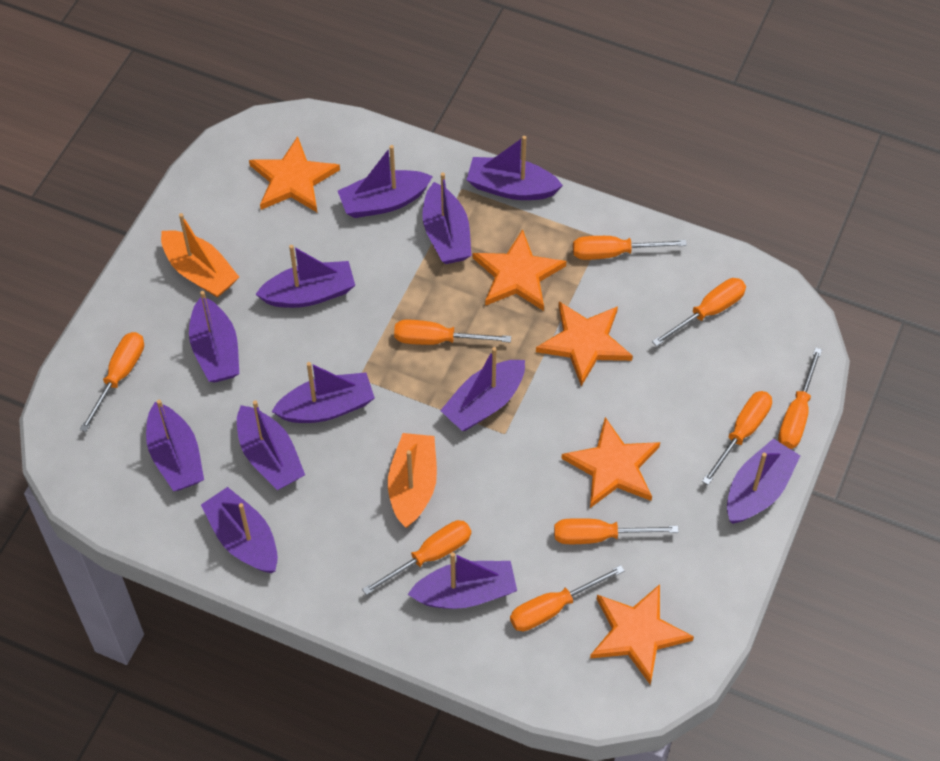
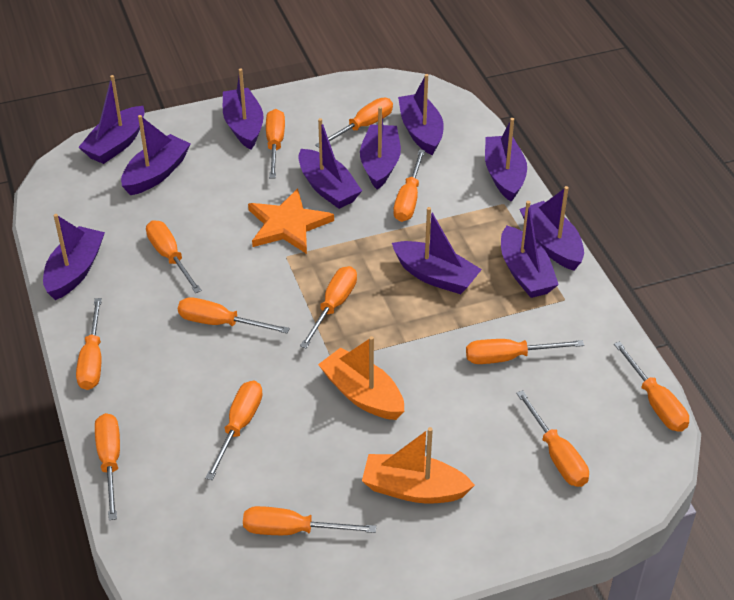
orange screwdriver: [80,332,144,432] [362,520,471,595] [394,320,511,345] [510,565,624,631] [554,518,679,544] [573,236,687,260] [652,278,746,346] [702,391,772,485] [778,347,822,449] = 9 -> [76,298,102,390] [95,413,120,520] [146,220,202,293] [178,297,290,334] [205,381,263,480] [243,506,376,535] [266,109,285,178] [300,266,357,349] [315,98,393,148] [393,149,425,222] [466,339,584,364] [516,390,589,487] [614,341,689,432] = 13
orange star: [249,136,340,212] [473,229,566,311] [536,301,633,386] [561,417,660,508] [590,584,694,685] = 5 -> [248,188,334,254] = 1
purple boat: [146,400,204,491] [189,291,239,382] [201,487,278,573] [237,400,305,490] [255,245,355,308] [271,362,375,423] [338,145,433,218] [408,552,517,609] [422,172,472,264] [440,347,525,431] [467,136,563,200] [727,439,800,524] = 12 -> [43,214,105,300] [78,75,145,164] [121,115,191,195] [223,68,264,149] [298,118,362,209] [360,106,401,190] [392,207,482,294] [398,74,444,155] [485,118,527,201] [501,201,559,298] [520,186,584,271] = 11

